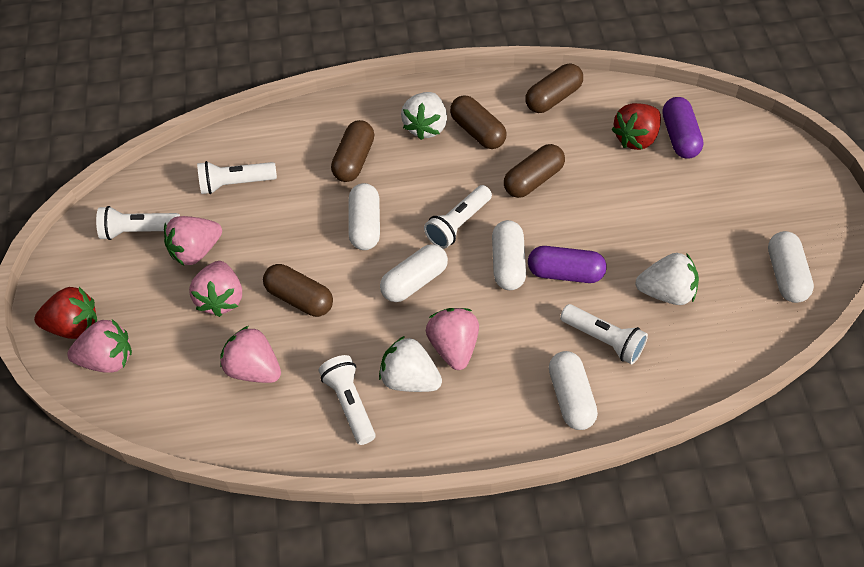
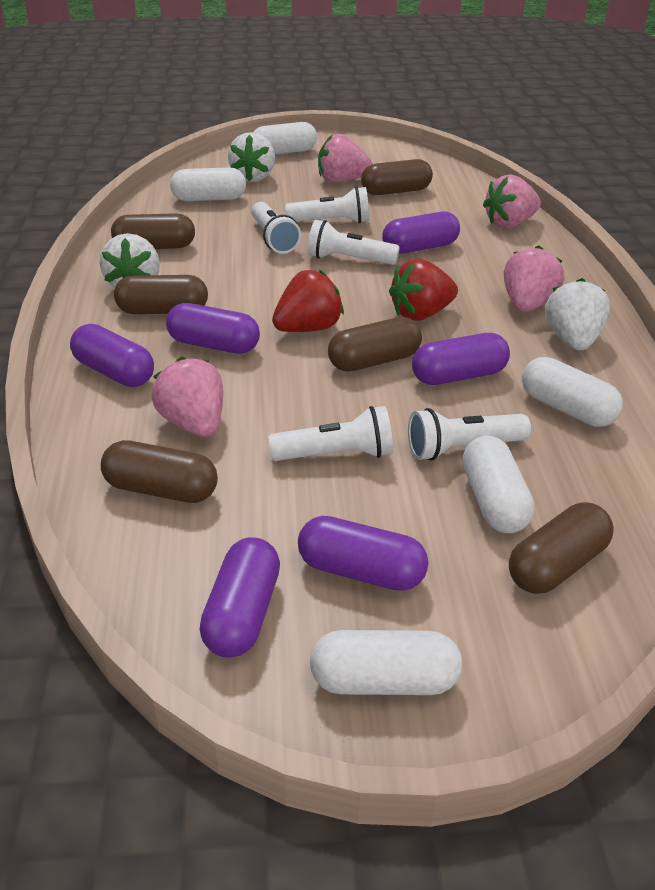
brown capsule: [263,264,333,317] [331,120,374,182] [450,95,507,149] [504,144,565,198] [525,64,583,113] = 5 -> [101,440,218,503] [111,213,195,249] [114,275,208,314] [328,317,422,372] [361,159,433,195] [509,502,614,594] = 6
pink strawberry: [67,319,132,373] [164,216,222,265] [189,261,242,317] [220,326,281,383] [426,308,479,370] = 5 -> [152,357,223,437] [318,134,373,183] [483,174,541,228] [504,245,564,312] = 4
purple capsule: [528,246,607,283] [662,97,703,159] = 2 -> [70,324,154,387] [166,303,260,354] [200,537,280,658] [298,516,428,591] [382,211,460,254] [412,333,510,385] = 6

